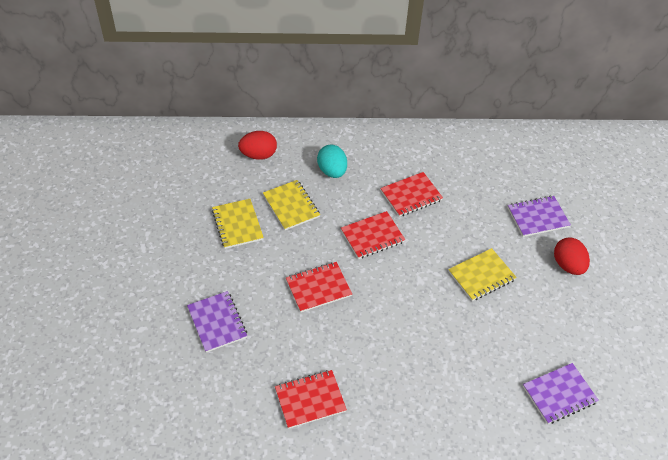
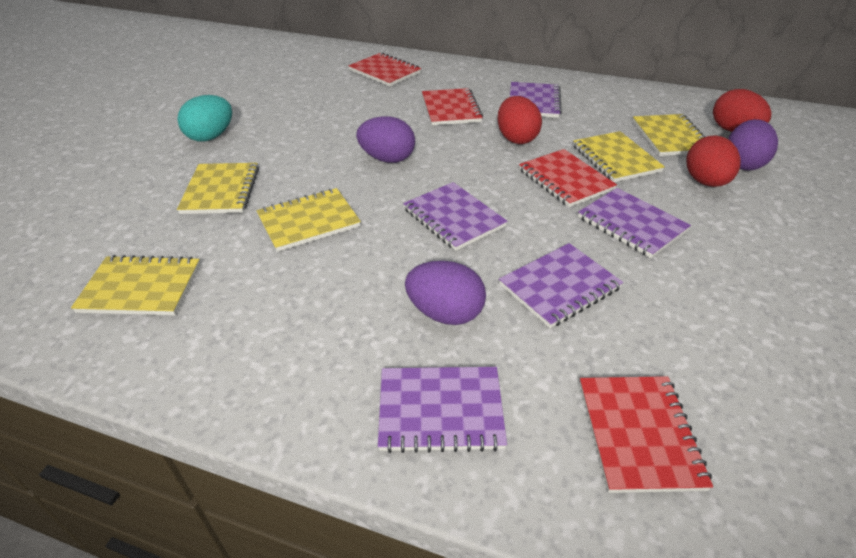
purple egg: none = 0 -> [356,116,415,163] [405,261,486,325] [728,119,778,170] = 3
purple notebook: [187,291,247,353] [508,196,571,237] [523,363,599,424] = 3 -> [378,367,507,453] [403,182,508,251] [499,243,623,328] [510,82,562,118] [578,188,691,258] = 5
red egg: [238,131,277,160] [554,238,590,275] = 2 -> [497,96,542,144] [687,135,741,187] [713,89,771,132] = 3
yellow notebook: [212,199,264,249] [263,180,320,230] [448,248,517,301] = 3 -> [71,255,200,315] [177,163,259,214] [256,188,361,252] [573,131,665,182] [632,114,706,156] = 5

